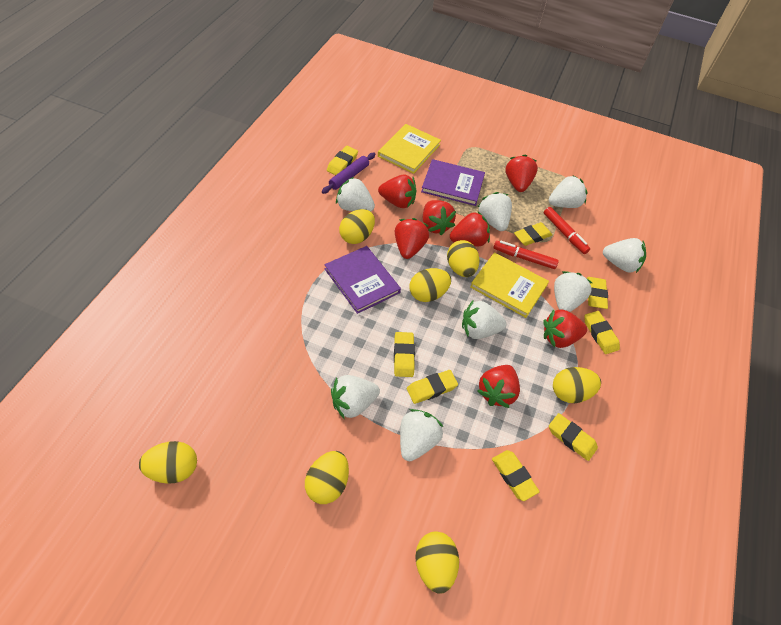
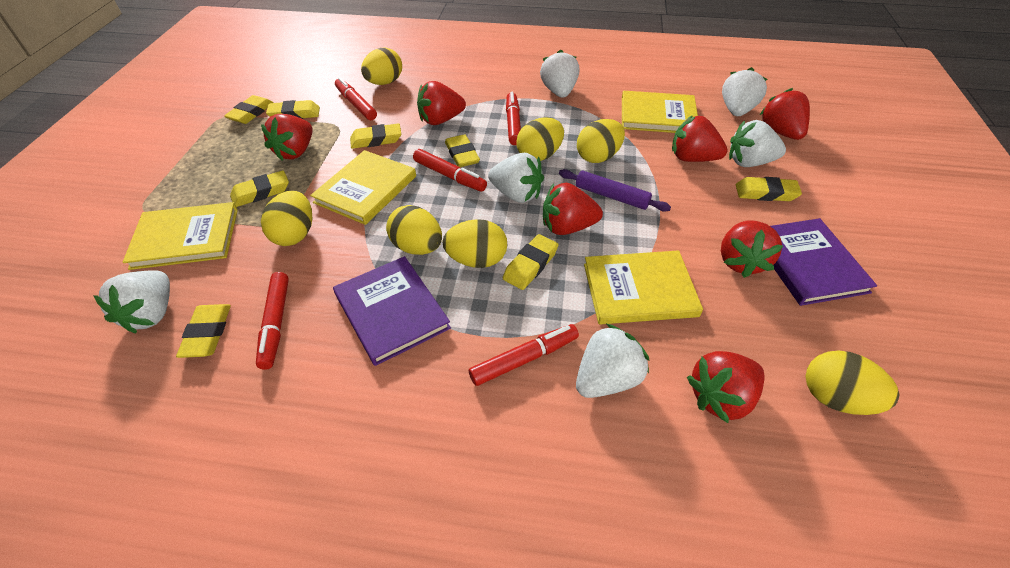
red marker: [493,241,559,269] [544,207,590,254] = 2 -> [256,272,289,370] [335,77,377,120] [413,149,487,192] [469,324,579,386] [506,92,521,145] = 5
white strawberry: [331,375,380,418] [336,177,375,211] [400,409,443,461] [462,301,507,339] [478,192,512,231] [549,175,588,208] [554,271,592,312] [603,238,646,273] = 8 -> [93,270,170,334] [488,153,544,203] [540,50,579,98] [576,324,650,398] [722,67,767,116] [729,120,786,167] = 6
yellow book: [378,124,441,174] [470,252,549,318] = 2 -> [123,202,238,270] [310,150,416,225] [584,250,703,324] [622,91,698,133] = 4

